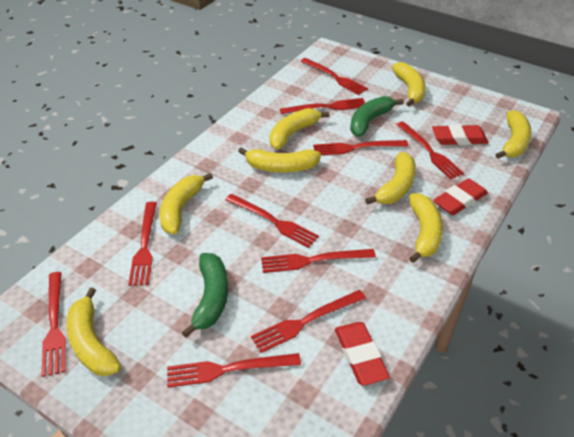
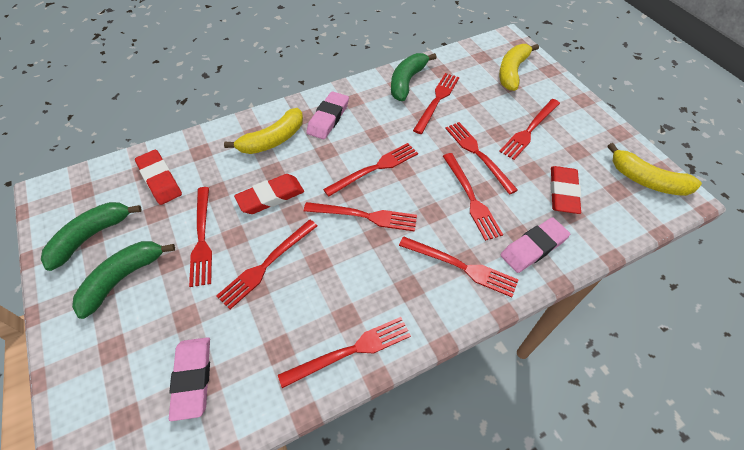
green banana: [182,253,228,338] [350,96,404,137] = 2 -> [41,202,142,271] [72,241,175,319] [391,53,437,101] = 3
pink eraser: none = 0 -> [169,337,210,421] [306,91,349,139] [501,217,570,273] = 3
yellow banana: [67,288,121,376] [160,173,213,234] [238,147,321,173] [270,108,330,150] [365,152,416,205] [392,62,425,107] [409,193,443,263] [495,110,531,159] = 8 -> [224,108,303,154] [499,44,539,91] [608,143,702,196] = 3

